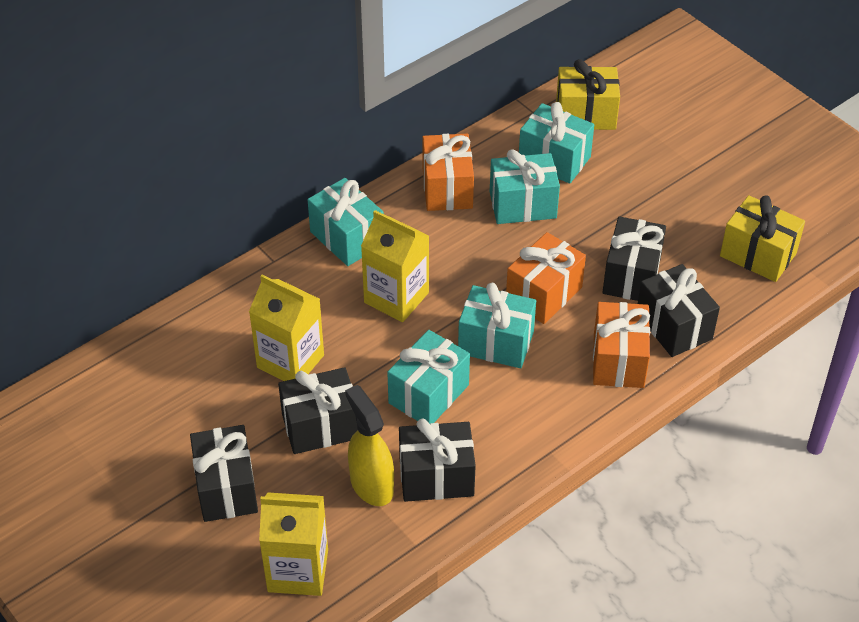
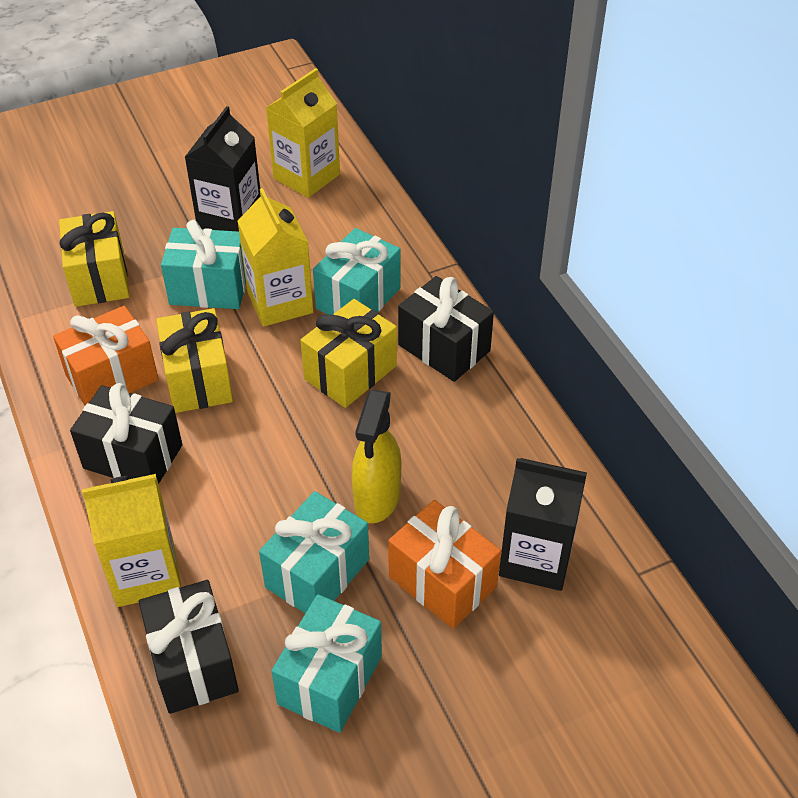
black carton: none = 0 -> [185,106,260,232] [499,458,587,591] = 2
black gift: [190,425,258,522] [278,367,358,454] [399,418,476,502] [602,216,666,301] [638,264,720,357] = 5 -> [70,383,182,484] [139,580,239,714] [398,276,494,382] = 3
orange gift: [422,134,474,211] [506,232,586,324] [593,302,650,388] = 3 -> [53,306,159,406] [388,500,501,629] = 2
turquoise gift: [308,178,384,266] [387,330,470,424] [458,283,536,368] [490,149,560,224] [519,102,594,184] = 5 -> [161,220,246,309] [259,491,369,614] [271,594,382,733] [313,228,400,315] = 4
yellow gift: [556,59,620,130] [720,195,805,282] = 2 -> [59,211,130,307] [156,308,233,413] [300,299,397,408] = 3

